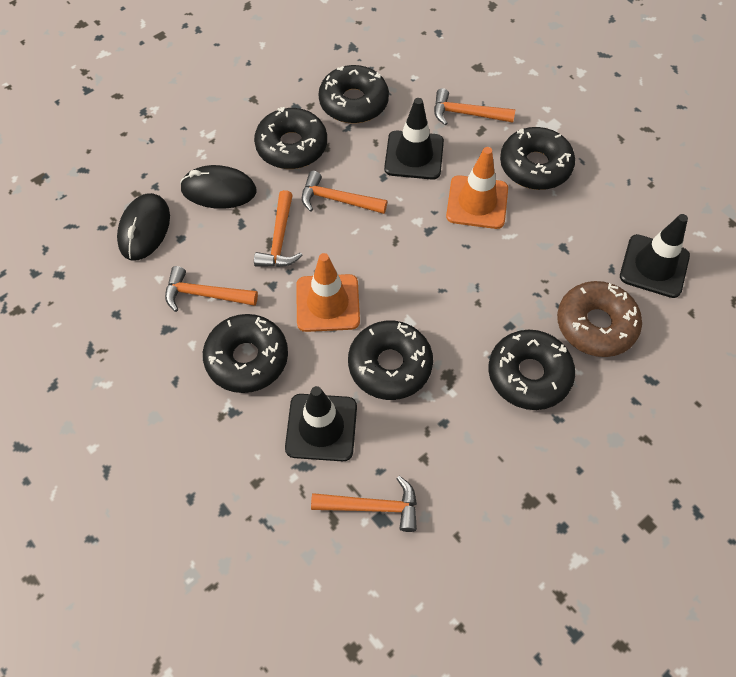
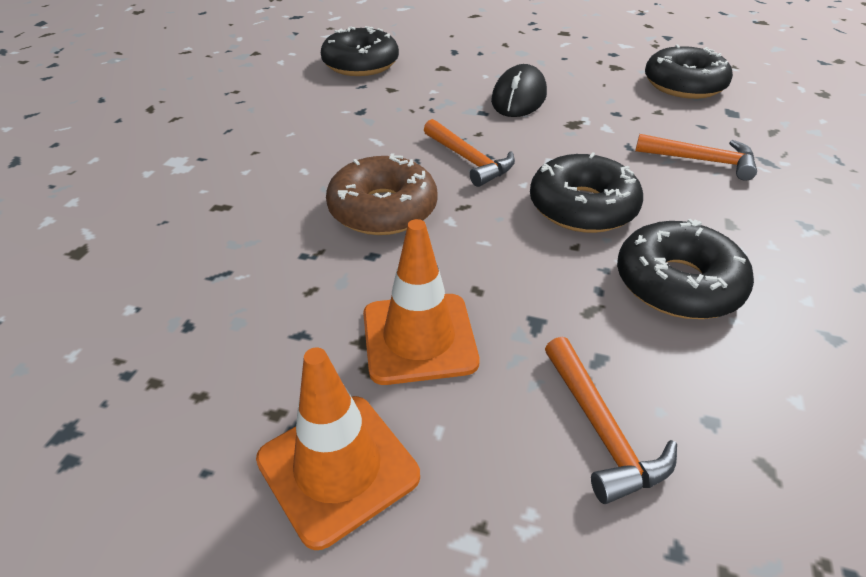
black donut: [203,314,288,393] [254,107,327,169] [318,65,389,124] [348,321,433,400] [488,330,575,410] [500,127,575,190] = 6 -> [321,26,399,76] [530,152,643,233] [617,219,754,319] [645,44,733,99] = 4
black mouse: [117,193,170,260] [180,165,257,209] = 2 -> [491,64,547,117] = 1
black traffic cone: [285,386,357,461] [384,98,444,180] [620,214,690,298] = 3 -> none = 0
orange hammer: [165,266,258,312] [254,190,303,267] [302,171,387,214] [311,476,417,532] [434,88,515,125] = 5 -> [424,119,515,187] [545,337,677,504] [635,134,757,181] = 3

